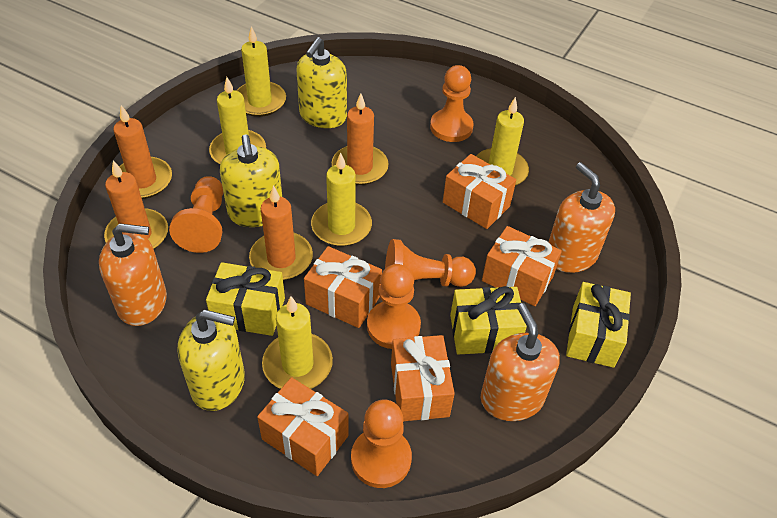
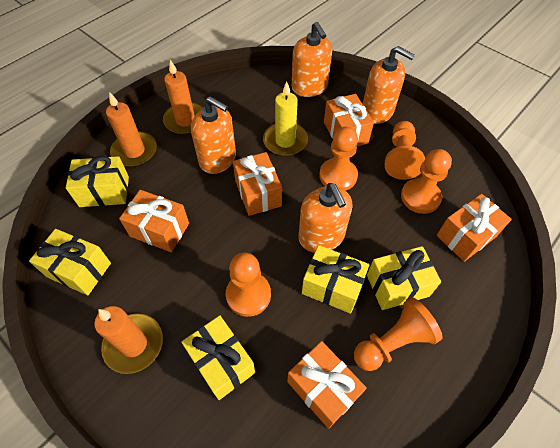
orange candle: [104,160,168,249] [113,105,172,199] [249,185,313,280] [332,93,388,185] = 4 -> [94,306,163,374] [106,92,157,167] [163,60,203,135] = 3
orange soap dispenser: [99,223,167,326] [481,303,560,421] [549,162,615,273] = 3 -> [191,96,236,174] [292,22,332,97] [299,183,353,253] [363,46,415,124] = 4
yellow candle: [209,77,266,164] [236,26,286,117] [262,296,333,389] [311,152,372,246] [476,97,529,186] = 5 -> [263,82,308,156] = 1
yellow gift: [206,262,285,336] [450,286,527,355] [566,282,631,368] = 3 -> [29,229,111,295] [66,156,129,207] [181,315,255,400] [302,245,369,314] [367,246,441,310] = 5
yellow soap dispenser: [178,310,245,411] [220,134,282,227] [296,37,347,128] = 3 -> none = 0

